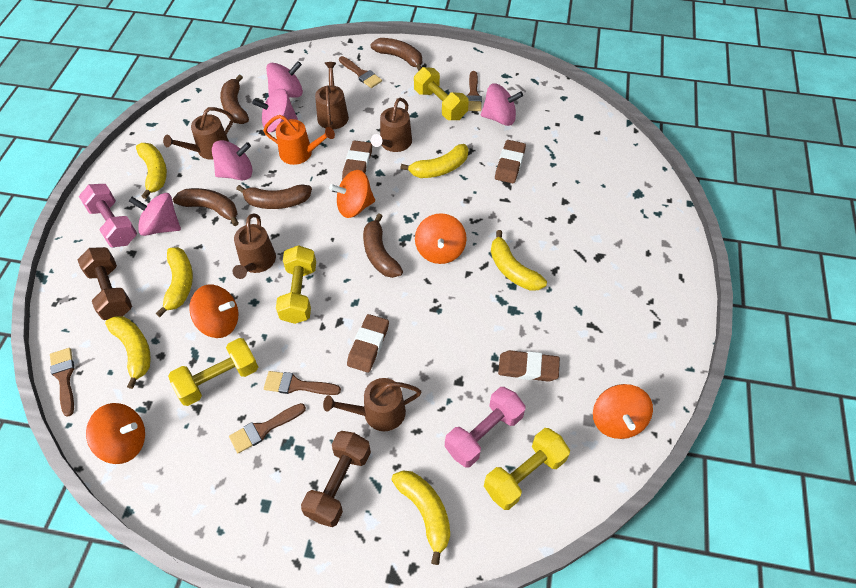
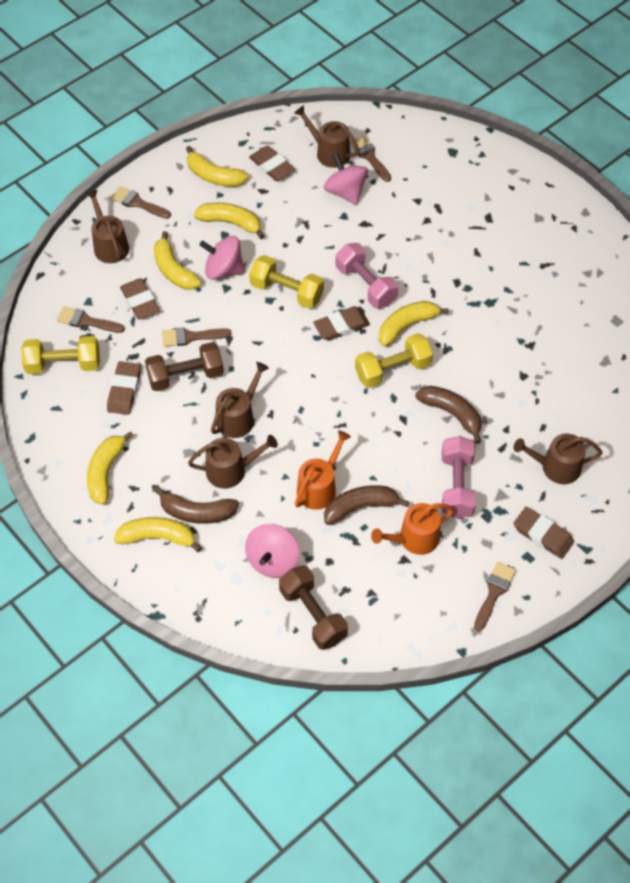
brown banana: [173,188,239,226] [220,74,249,124] [236,184,312,209] [363,213,403,278] [370,38,422,71] = 5 -> [154,486,239,524] [324,485,409,525] [415,386,482,444] = 3
brown eraser: [342,140,372,180] [347,314,389,373] [495,140,526,183] [498,350,560,382] = 4 -> [107,361,141,415] [120,278,160,319] [249,146,295,181] [313,306,370,341] [514,507,574,559] = 5
orange spinning top: [86,403,145,464] [189,285,238,338] [329,170,375,218] [415,213,467,264] [593,384,653,439] = 5 -> none = 0
orange watering can: [263,115,335,165] = 1 -> [295,430,351,510] [371,503,455,555] = 2
pink spinning top: [129,193,181,236] [212,140,253,180] [252,89,298,132] [266,61,303,98] [481,83,523,126] = 5 -> [199,236,245,280] [245,524,300,578] [324,154,368,205] = 3
yellow dumbbell: [168,338,258,406] [276,245,316,324] [414,67,469,120] [484,428,570,510] = 4 -> [21,336,100,374] [249,255,324,309] [355,333,433,388] = 3

